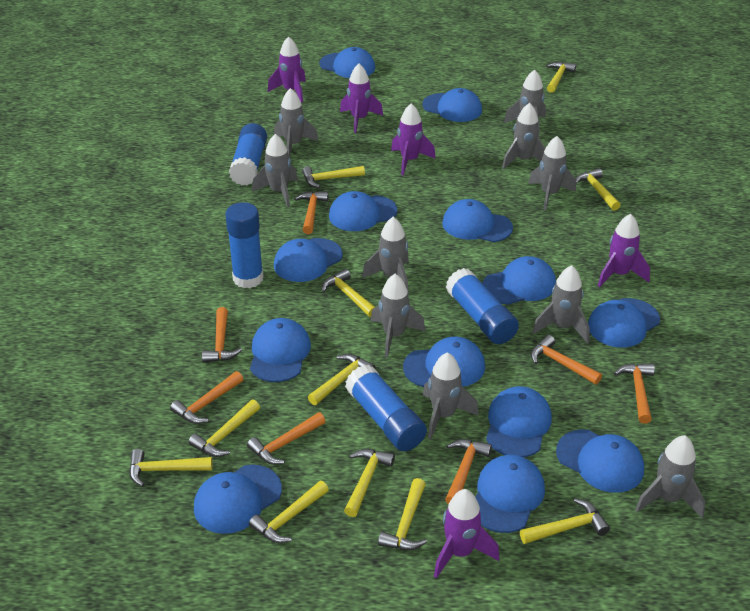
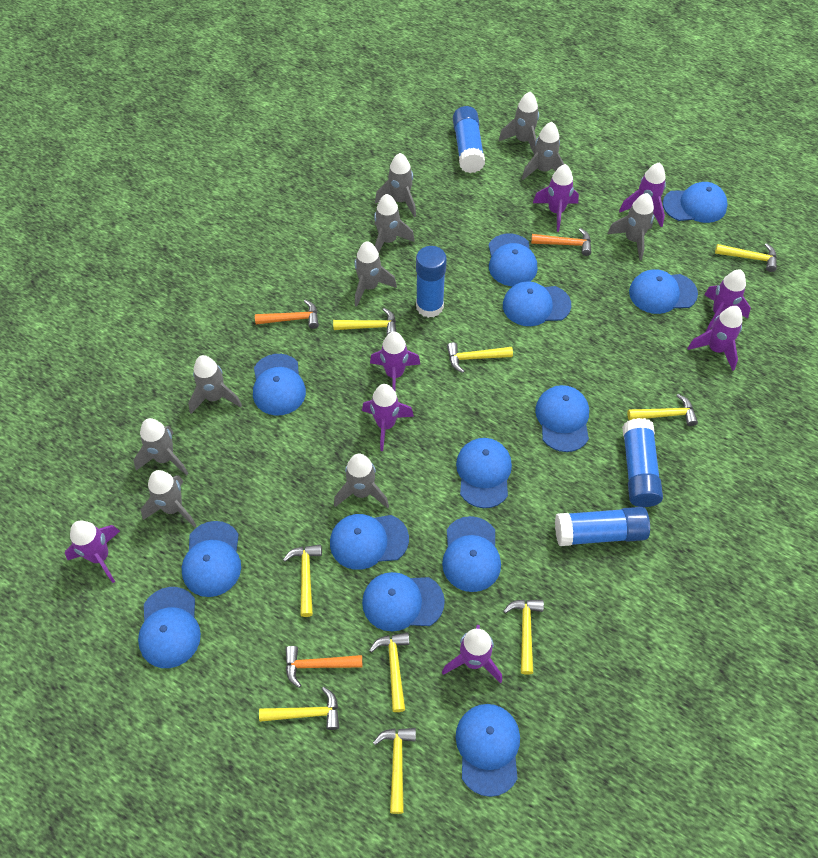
orange hammer: [170,371,243,424] [202,307,242,363] [247,412,326,465] [294,191,328,234] [445,439,492,504] [531,335,602,384] [614,363,655,424] = 7 -> [255,300,319,329] [285,646,362,688] [531,228,591,256] = 3
purple rocket: [268,36,306,103] [340,64,383,133] [391,103,436,175] [434,489,499,578] [598,214,650,287] = 5 -> [65,521,120,583] [362,384,414,451] [370,332,420,391] [442,625,502,683] [533,164,579,232] [619,162,666,227] [687,306,743,371] [704,270,751,332] = 8
yellow hammer: [129,449,213,487] [188,399,260,457] [249,481,329,543] [302,166,365,188] [308,354,375,405] [322,269,375,317] [344,449,395,517] [378,478,427,550] [520,498,610,544] [547,62,576,93] [576,168,621,210] = 11 -> [259,687,339,730] [283,544,322,617] [333,308,396,335] [369,632,410,712] [373,728,416,814] [447,342,513,373] [503,600,544,675] [627,394,698,426] [715,243,777,272] = 9

